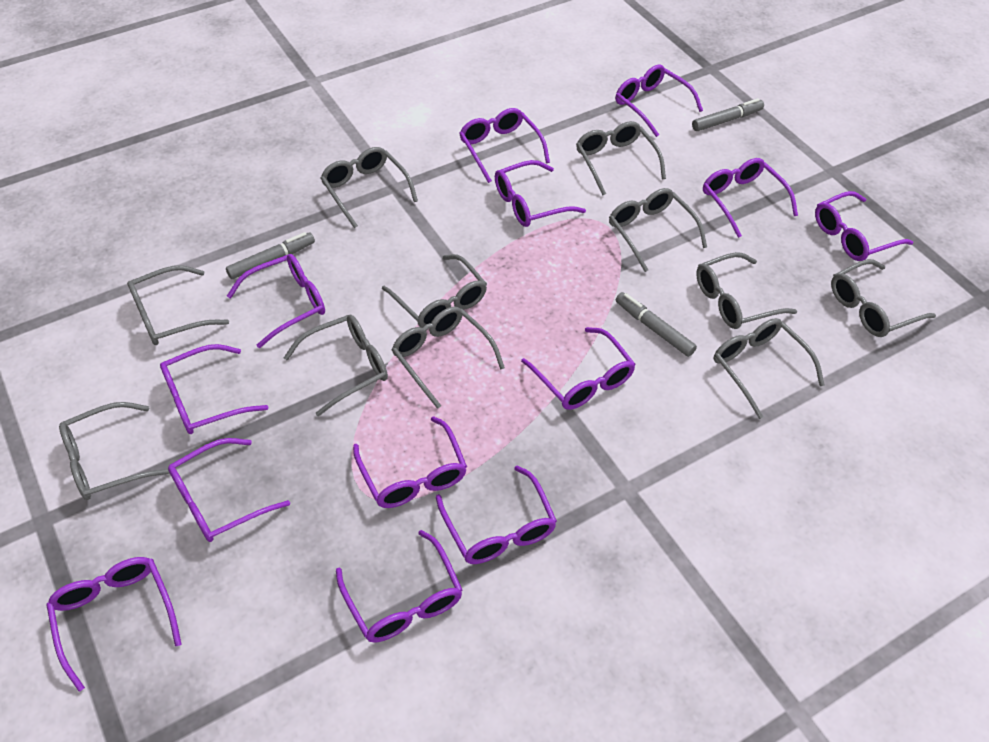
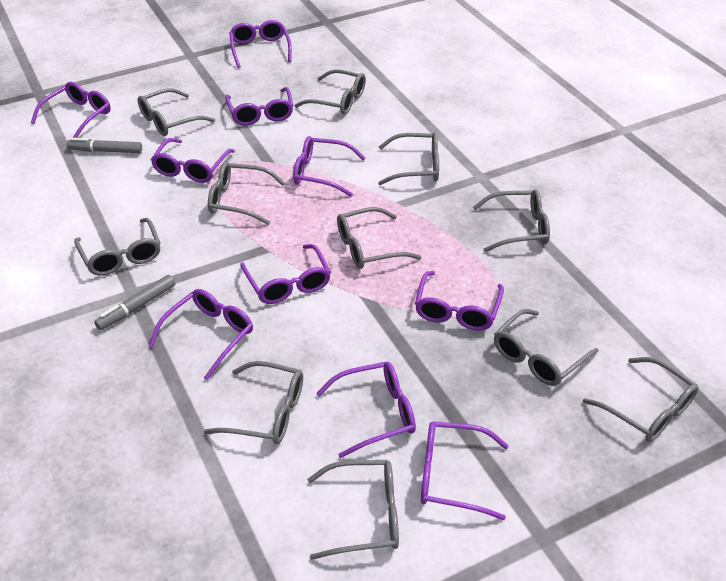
grey marker: [226,232,315,279] [616,292,697,357] [692,98,764,131] = 3 -> [67,138,142,153] [94,275,175,330] = 2
purple glasses: [46,557,182,691] [160,344,268,434] [168,438,290,542] [227,254,325,348] [336,530,462,643] [353,416,467,508] [436,466,557,564] [459,108,550,183] [495,160,586,227] [521,327,636,410] [616,65,703,137] [703,158,798,238] [815,191,913,261] = 13 -> [31,82,111,138] [149,289,253,380] [151,138,235,183] [225,87,293,126] [229,20,292,68] [240,244,331,304] [293,136,365,197] [316,362,416,458] [415,271,504,331] [421,421,509,520] = 10

